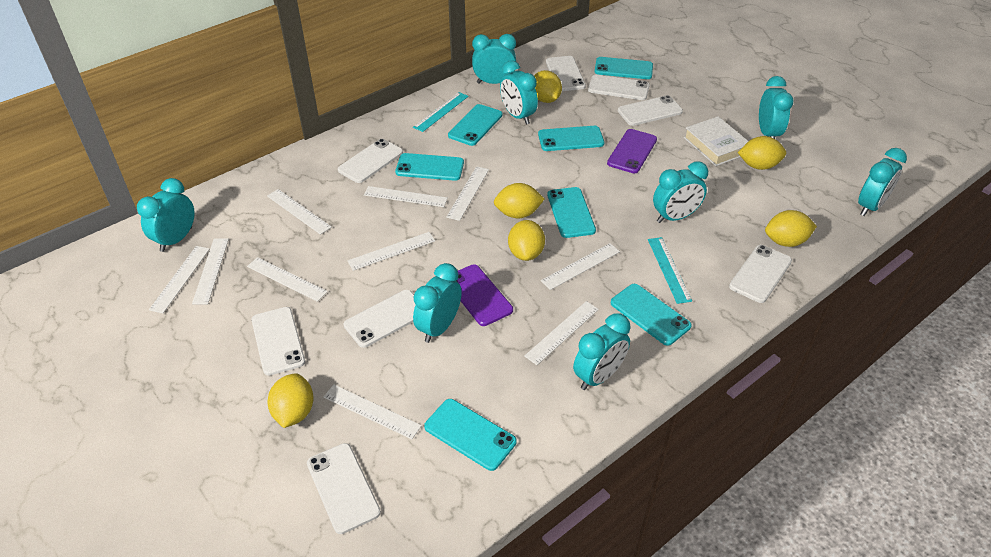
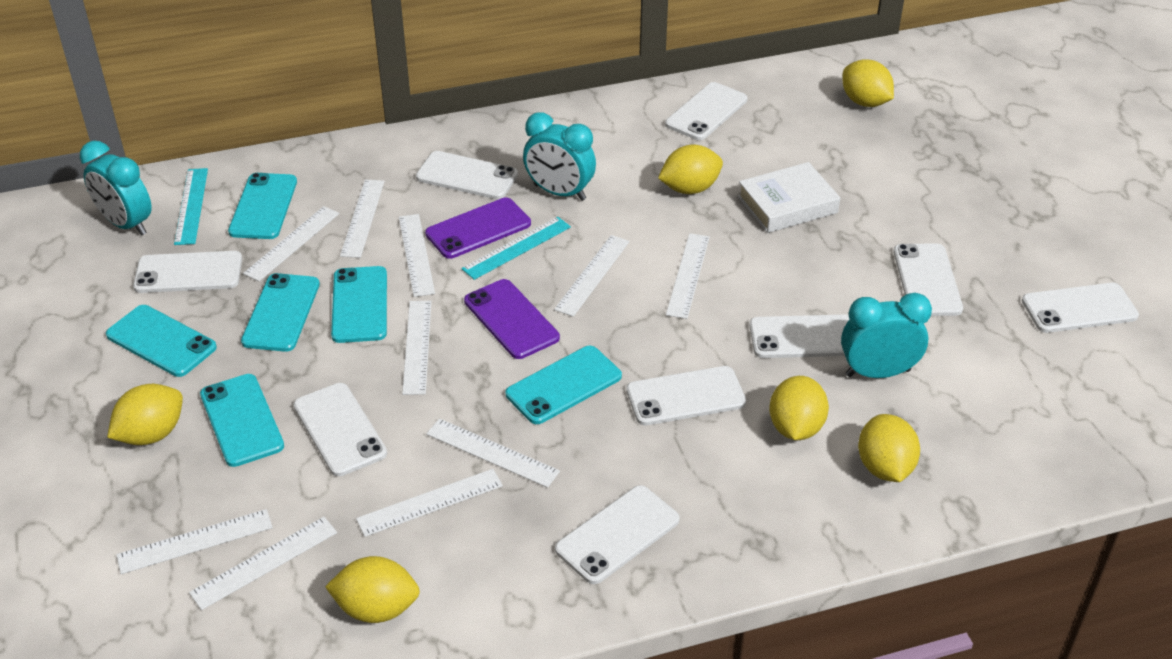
turquoise clock: [137,178,195,252] [413,263,462,343] [472,34,516,84] [500,60,538,125] [573,313,630,390] [653,161,708,223] [759,76,794,139] [858,148,907,216] = 8 -> [80,141,152,236] [523,112,596,201] [841,293,932,378] = 3
turquoise phone: [395,153,464,181] [424,399,517,471] [448,104,502,146] [538,126,604,151] [547,187,596,238] [594,57,653,79] [611,284,692,346] = 7 -> [106,305,217,377] [200,374,284,467] [228,173,297,239] [241,273,320,352] [331,266,387,343] [506,346,622,424] = 6
white phone: [252,307,305,376] [307,443,381,534] [338,139,403,183] [344,290,416,348] [546,56,586,91] [588,74,650,100] [618,95,683,126] [729,245,792,303] = 8 -> [133,251,242,293] [294,383,387,476] [416,151,518,199] [555,485,680,584] [626,366,746,425] [665,82,747,140] [750,314,850,358] [893,243,963,316] [1022,283,1139,333] = 9

